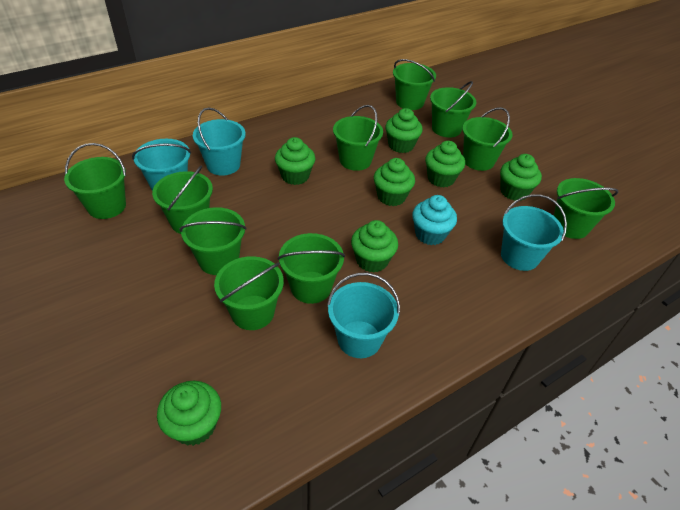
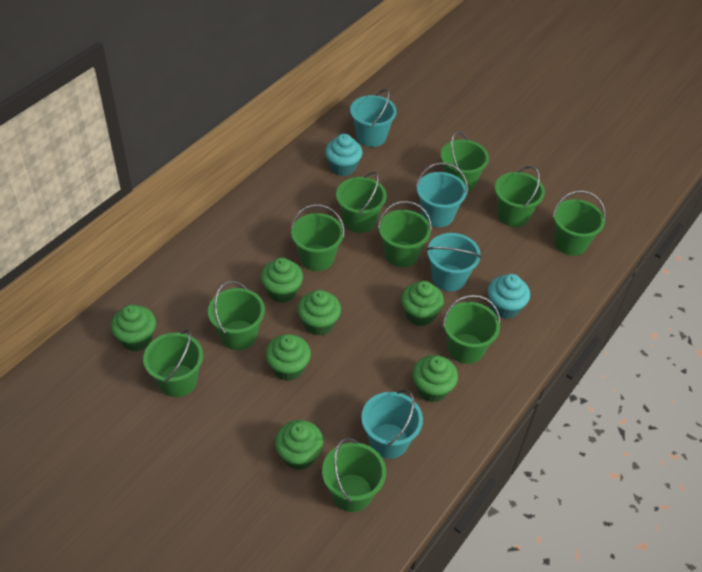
turquoise cupcake: [412,195,457,245] = 1 -> [325,134,363,176] [488,274,530,319] = 2

